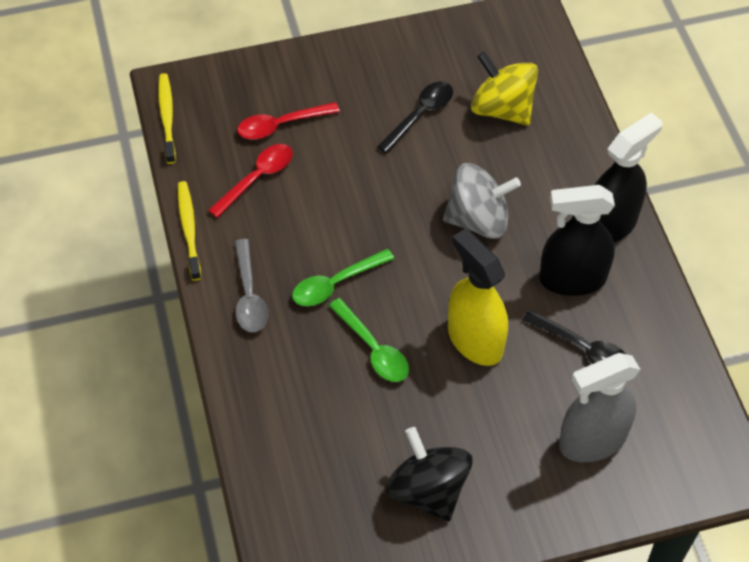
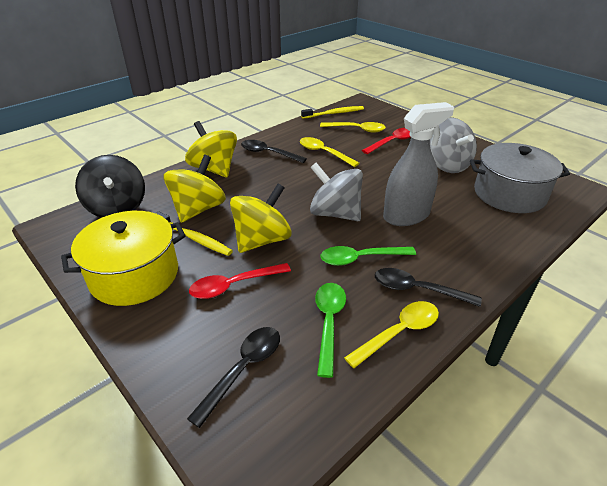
black spoon: [377,81,453,153] [523,310,626,364] = 2 -> [187,327,280,428] [241,140,307,163] [375,268,482,307] = 3
black spray bottle: [539,185,615,296] [595,113,663,243] = 2 -> none = 0
grey pot: none = 0 -> [470,143,570,213] = 1
grey spinning top: [443,163,521,239] = 1 -> [310,163,363,221] [430,117,477,173] = 2
grey spoon: [235,239,268,332] = 1 -> none = 0
yellow pot: none = 0 -> [61,211,186,306] = 1
yellow spinning top: [471,51,538,126] = 1 -> [164,155,226,223] [185,121,237,177] [230,184,292,253] = 3
yellow spoon: none = 0 -> [300,137,360,167] [320,122,386,133] [344,301,439,368] = 3
yellow spray bottle: [448,228,508,366] = 1 -> none = 0

